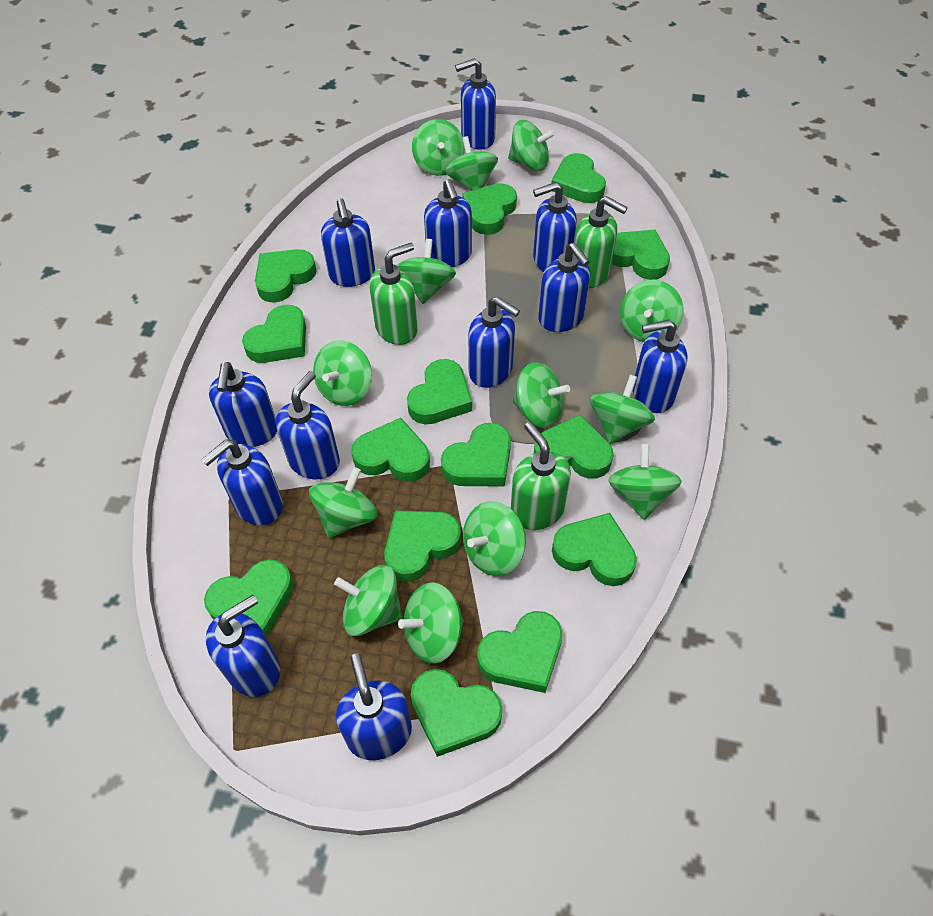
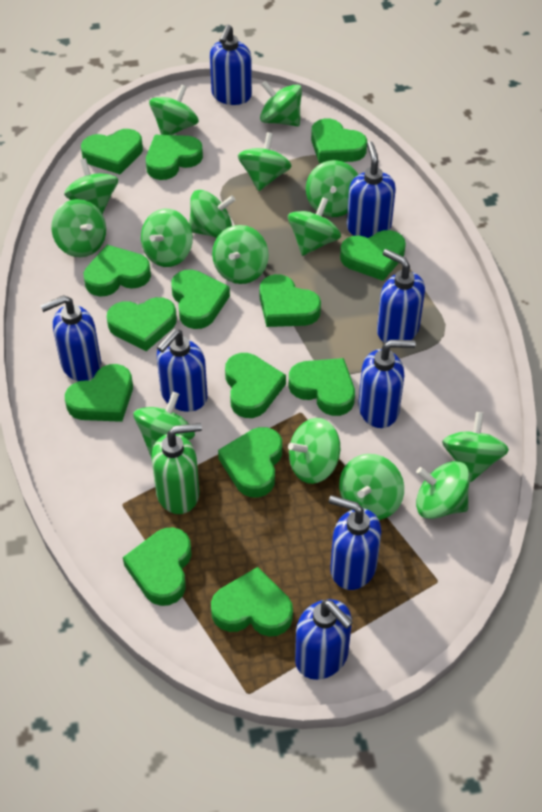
blue soap dispenser: [201,440,283,526] [206,595,280,697] [209,362,277,447] [276,371,340,479] [321,198,375,287] [336,653,412,760] [424,179,472,267] [455,58,496,150] [468,296,520,388] [533,182,577,272] [538,243,590,332] [633,319,687,413] = 12 -> [40,295,101,381] [157,329,208,412] [210,24,252,105] [295,599,353,680] [329,495,381,590] [347,141,396,238] [358,340,416,428] [377,249,425,343] = 8
green soap dispenser: [369,243,418,345] [511,422,571,530] [574,196,628,289] = 3 -> [151,423,202,514] = 1
green spinning top: [309,467,378,538] [313,341,372,406] [334,565,403,636] [397,239,456,304] [398,582,464,663] [412,119,465,176] [445,136,498,191] [463,501,526,576] [508,120,555,171] [513,362,570,428] [590,375,655,444] [608,444,682,520] [620,280,684,342] = 13 -> [51,199,106,257] [64,158,118,214] [133,392,195,457] [141,209,193,267] [149,84,199,135] [189,190,235,238] [212,225,269,284] [238,132,291,191] [260,80,302,126] [288,197,341,256] [288,418,340,484] [306,160,358,217] [339,454,404,520] [416,461,470,519] [442,412,509,482] = 15

